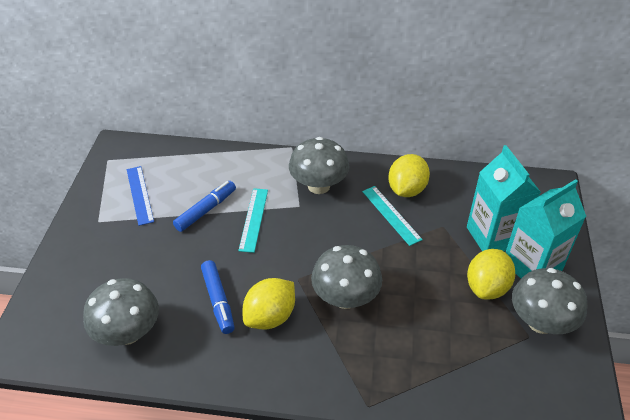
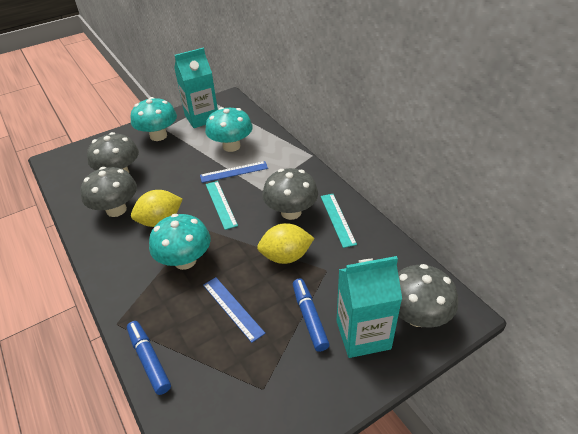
blue ruler: [127,166,154,226] = 1 -> [200,161,268,183] [203,277,265,343] = 2
turquoise mushroom: none = 0 -> [130,97,177,141] [149,214,210,270] [205,107,253,152] = 3
yellow lemon: [242,278,295,330] [388,154,430,197] [467,249,515,300] = 3 -> [131,190,183,227] [257,223,314,264] = 2

